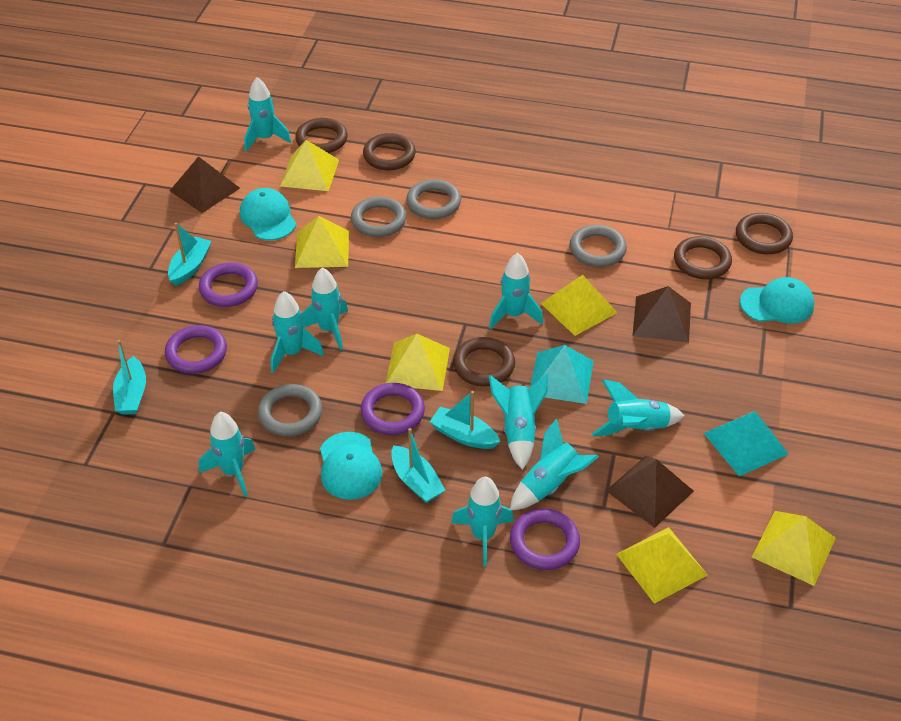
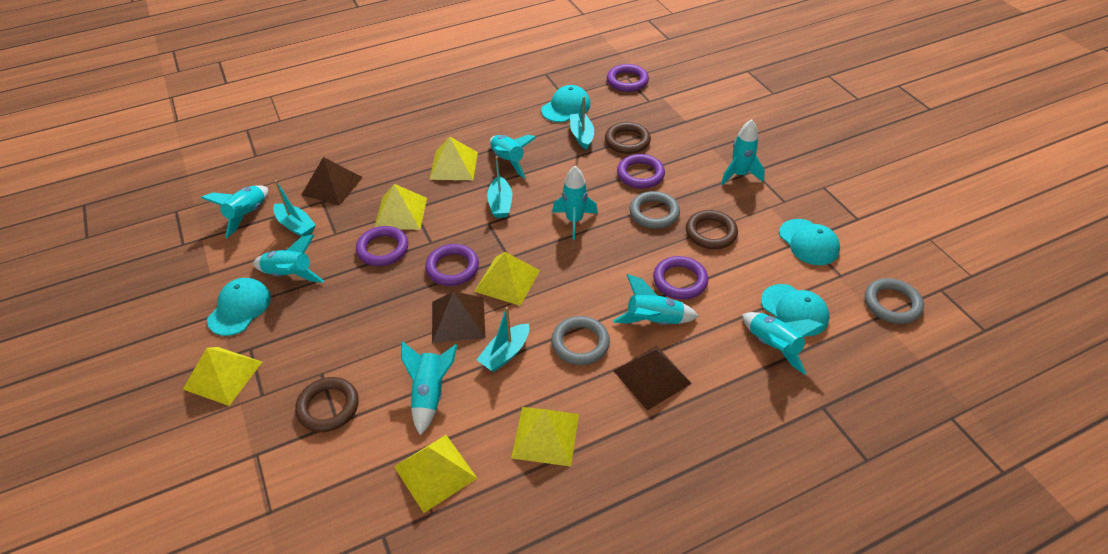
brown ring: [295,118,348,153] [363,133,416,170] [453,337,515,386] [674,236,732,279] [736,213,793,254] = 5 -> [295,377,359,432] [605,122,651,154] [686,210,738,249] = 3
grey ring: [258,384,322,437] [351,196,407,237] [406,179,461,219] [569,225,627,267] = 4 -> [551,316,610,365] [630,191,680,229] [865,278,924,324] = 3
purple ring: [165,325,227,374] [199,262,258,307] [360,383,425,435] [510,508,580,570] = 4 -> [356,226,408,266] [425,244,479,286] [607,64,649,92] [617,154,665,189] [653,256,708,300] = 5
turquoise cap: [240,188,296,240] [320,432,382,500] [740,277,815,324] = 3 -> [207,278,271,336] [541,85,591,122] [761,284,829,336] [779,219,840,265] = 4
turquoise pyramid: [530,345,594,404] [704,411,789,476] = 2 -> none = 0
turquoise rocket: [199,412,256,497] [244,77,291,152] [271,291,324,373] [302,267,348,350] [451,477,514,567] [489,253,543,329] [489,374,548,470] [510,418,599,510] [592,379,684,436] = 9 -> [201,185,268,238] [253,234,324,283] [401,341,457,435] [490,135,536,179] [552,166,598,240] [613,274,699,325] [721,119,765,185] [742,312,824,375] = 8

